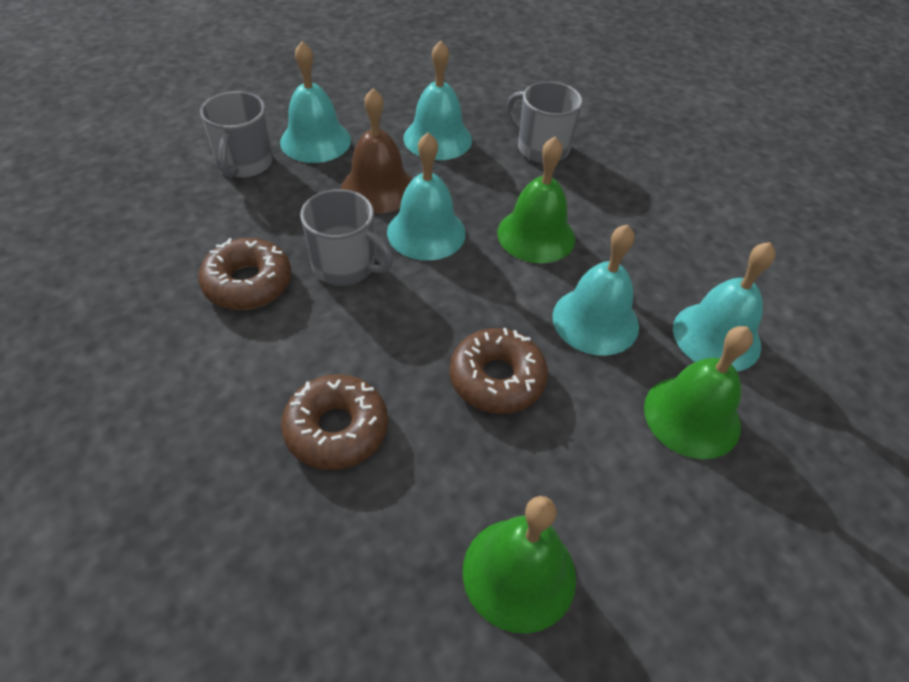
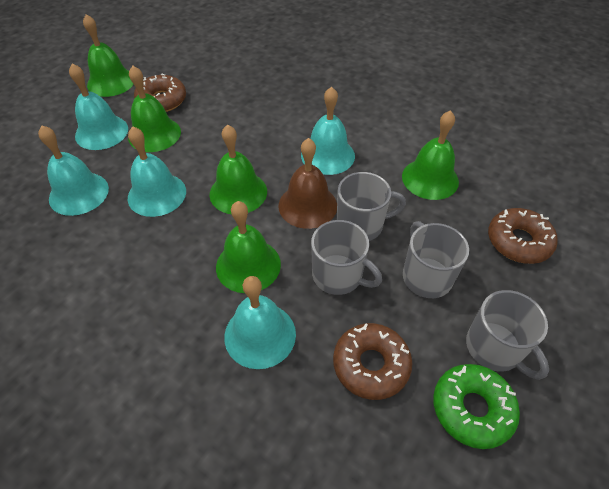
green bell: [463,496,576,634] [497,137,575,263] [644,326,753,459] = 3 -> [83,14,134,97] [128,66,181,152] [210,124,267,214] [216,201,281,293] [402,110,459,200] = 5
green donut: none = 0 -> [433,364,520,449] = 1
grey mug: [200,91,273,178] [300,189,393,286] [507,81,582,163] = 3 -> [311,220,382,295] [337,172,406,241] [403,221,469,298] [466,290,549,380] = 4

